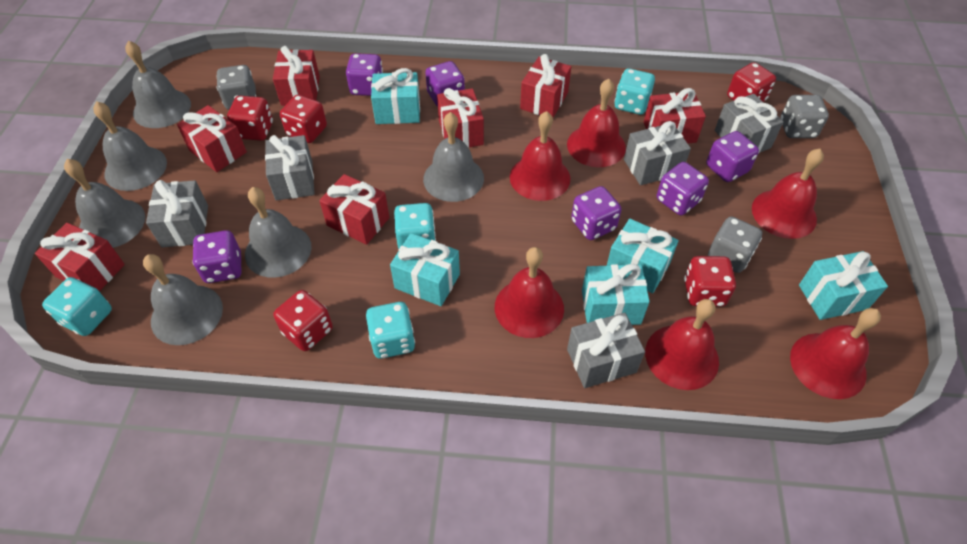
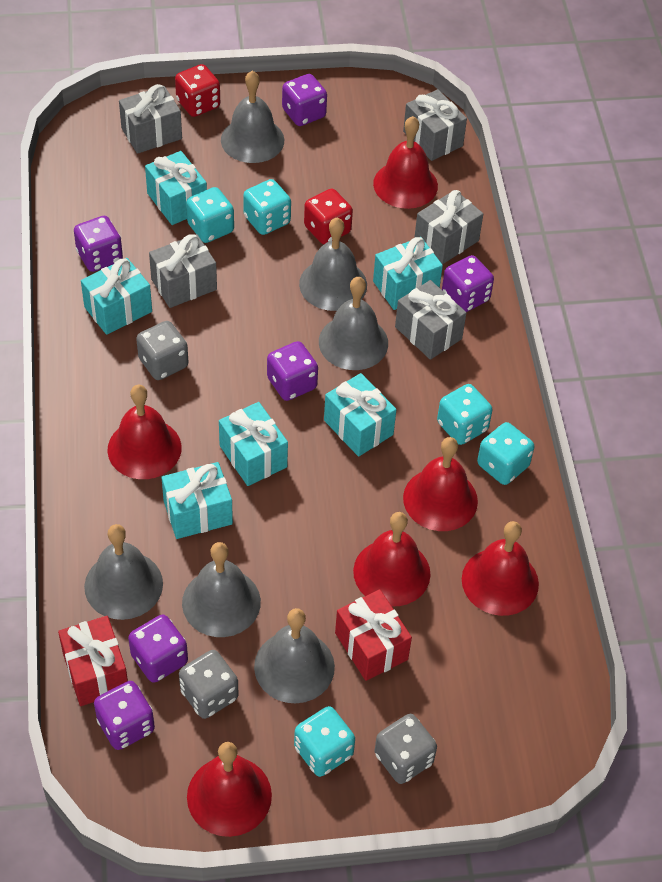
red dice: [227,96,273,141] [273,290,333,351] [280,95,327,143] [684,256,736,307] [727,62,776,102] = 5 -> [175,64,220,117] [304,189,353,244] = 2
red gift: [35,223,125,291] [177,105,247,172] [273,46,320,106] [319,174,390,245] [437,88,484,148] [520,54,571,117] [644,88,706,143] = 7 -> [58,616,128,706] [335,589,412,681] = 2
turquoise dice: [42,277,112,336] [366,302,415,359] [394,203,436,249] [614,68,655,115] = 4 -> [186,187,234,243] [243,179,291,235] [294,706,355,777] [437,384,493,445] [477,422,534,485] = 5
turquoise gift: [371,68,420,124] [390,233,460,306] [582,264,650,325] [607,219,679,293] [799,251,888,320] = 5 -> [81,258,152,335] [145,151,207,225] [162,462,233,539] [219,402,288,486] [324,373,397,457] [373,237,443,310] = 6

